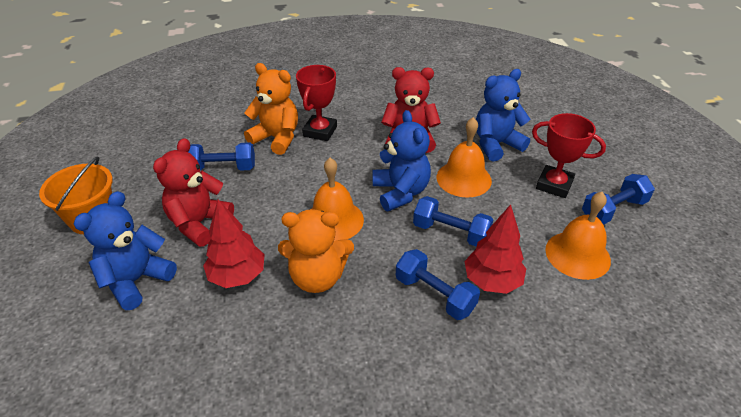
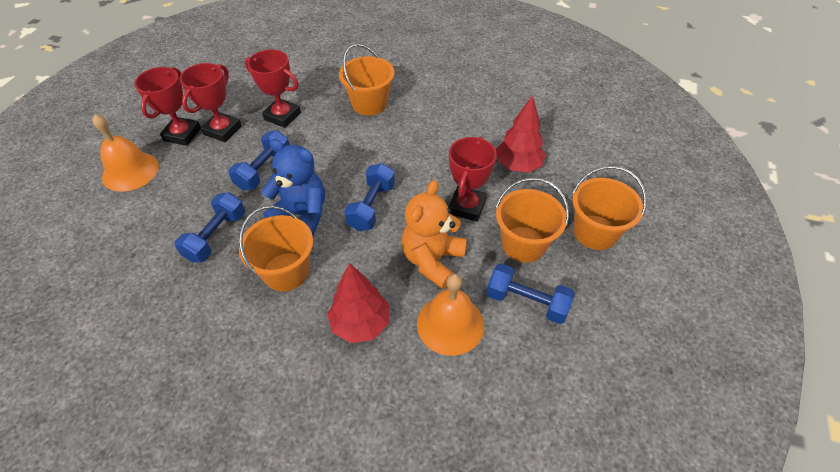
blue teddy bear: [74,191,177,310] [373,110,431,211] [476,69,531,162] = 3 -> [262,139,325,236] = 1
orange bell: [311,158,364,241] [436,117,492,198] [545,192,611,280] = 3 -> [93,114,159,192] [417,274,484,356] = 2
orange bucket: [39,156,113,234] = 1 -> [239,206,313,291] [339,44,394,115] [496,178,569,263] [573,166,646,250] = 4
orange teddy bear: [244,63,298,155] [278,209,354,293] = 2 -> [402,180,467,289] = 1
red teddy bear: [153,138,234,247] [381,67,441,153] = 2 -> none = 0
red trophy: [296,65,337,141] [532,113,606,198] = 2 -> [134,67,201,146] [180,63,242,142] [245,49,301,128] [448,136,497,222] = 4

